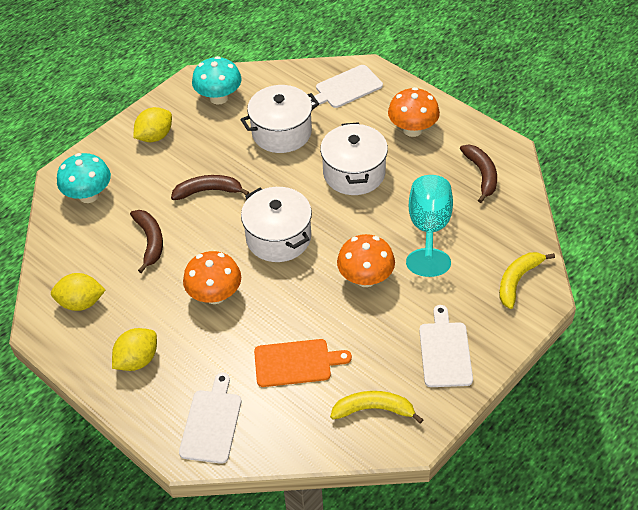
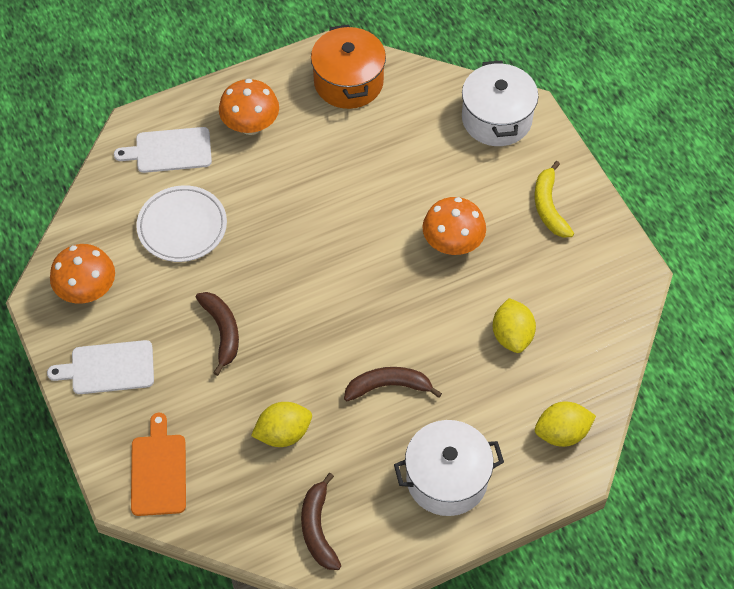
orange pot: none = 0 -> [311,24,386,109] = 1
turquoise goblet: [406,175,453,277] = 1 -> none = 0
turquoise mushroom: [57,153,111,203] [192,56,242,105] = 2 -> none = 0
white cutting board: [179,373,241,464] [310,65,383,108] [419,305,473,387] = 3 -> [47,340,154,394] [114,127,212,173] = 2
white plate: none = 0 -> [136,185,227,262] = 1
white pot: [240,85,319,153] [241,187,312,262] [320,122,388,195] = 3 -> [394,420,504,516] [462,60,538,146] = 2
yellow banana: [330,391,423,424] [499,252,555,309] = 2 -> [534,161,574,238] = 1

